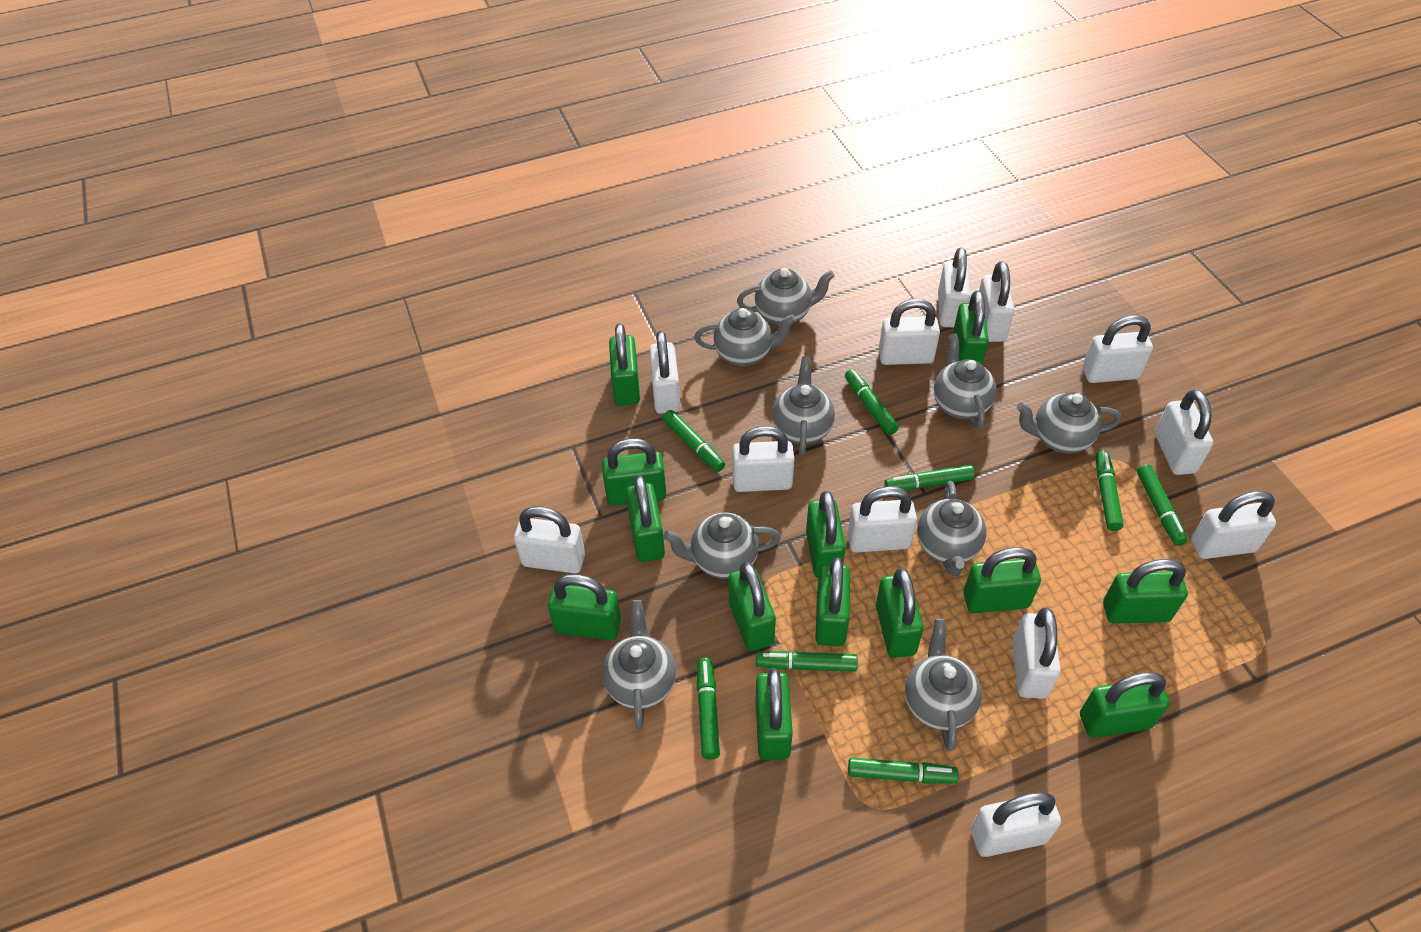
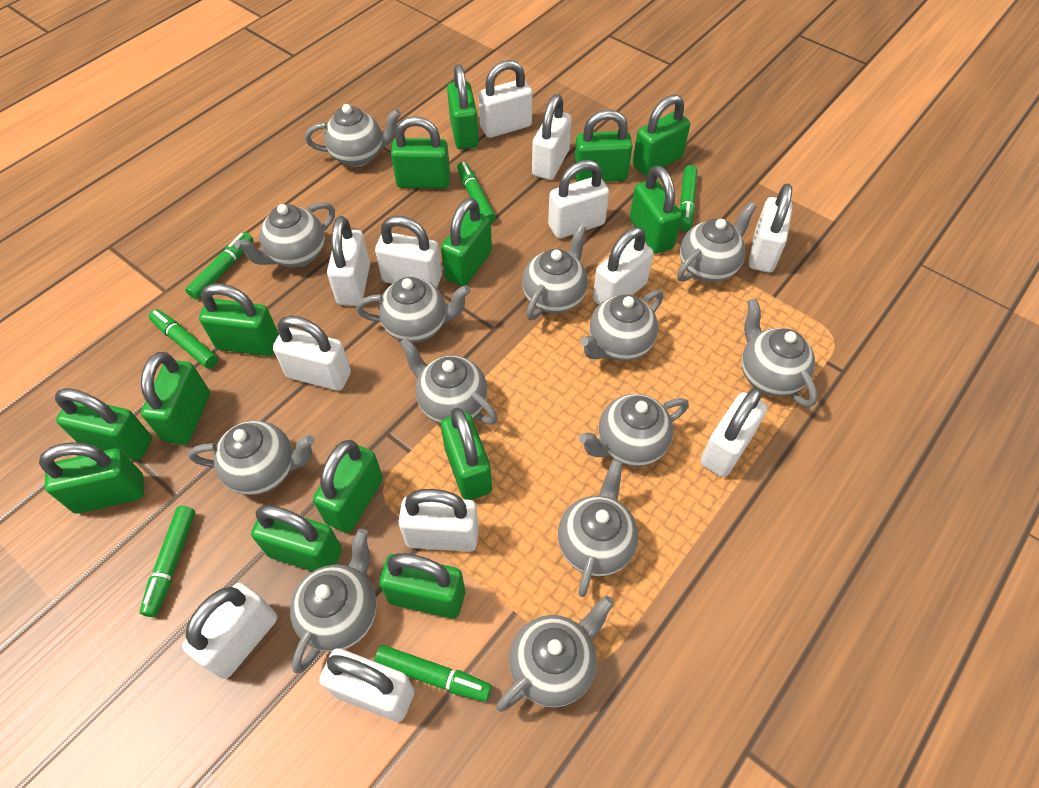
green marker: [662,410,725,472] [697,658,720,760] [756,651,858,672] [845,369,899,435] [848,757,959,784] [885,465,975,490] [1096,451,1124,531] [1137,465,1188,546] = 8 -> [140,506,195,617] [149,309,218,369] [185,232,253,299] [374,645,492,702] [457,162,496,223] [679,165,697,231] = 6
green padlock: [548,574,621,640] [602,438,666,506] [609,323,640,406] [626,475,665,562] [728,562,776,651] [755,668,793,760] [806,491,846,578] [815,557,850,647] [876,568,924,658] [953,291,989,365] [963,547,1041,613] [1080,672,1170,738] [1103,559,1188,624] = 13 -> [39,442,144,514] [55,388,152,460] [141,352,210,444] [199,283,279,356] [251,505,342,571] [313,440,383,533] [379,553,465,618] [391,116,450,189] [441,198,492,286] [441,408,492,500] [447,64,479,149] [574,110,633,182] [630,165,682,254] [632,94,690,176] = 14
grey teapot: [602,600,676,729] [663,512,781,579] [694,308,796,366] [737,268,835,325] [772,356,835,456] [905,618,982,751] [917,481,986,576] [934,333,997,429] [1017,392,1121,454] = 9 -> [188,421,315,495] [235,202,335,267] [290,529,377,673] [305,104,401,167] [356,277,471,343] [400,338,498,424] [497,596,614,712] [522,224,588,320] [558,459,639,597] [579,394,689,466] [581,290,663,361] [677,202,757,282] [742,299,818,408] = 13

